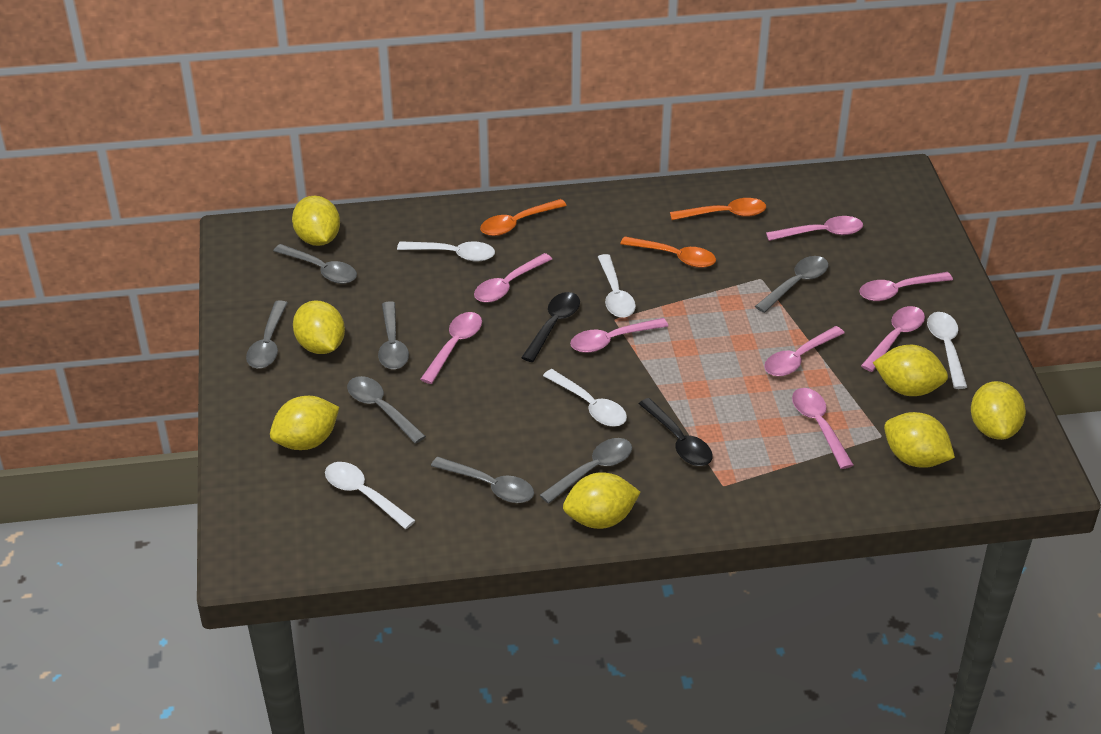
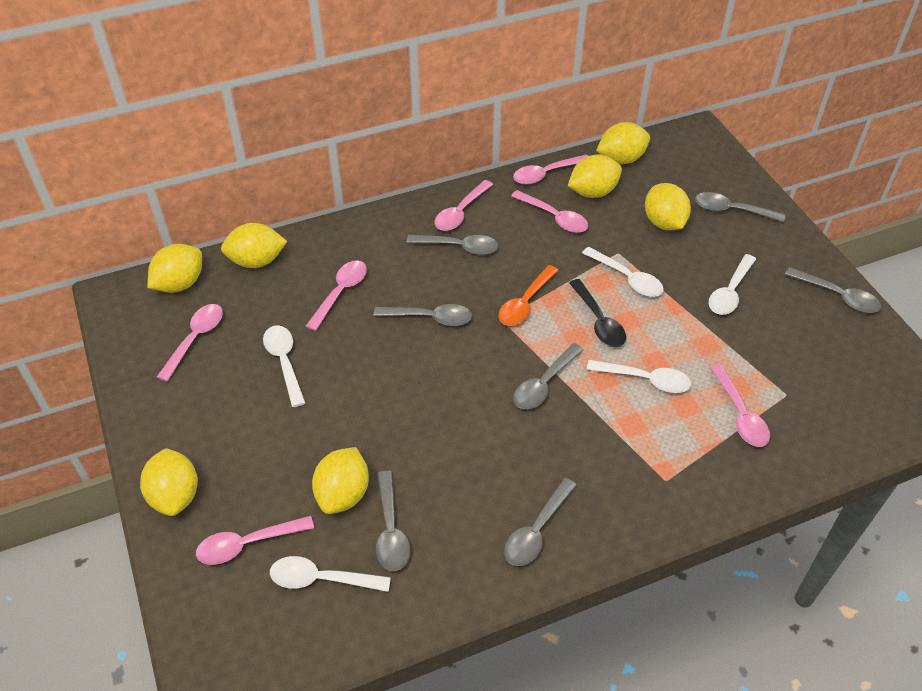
black spoon: [521,292,580,362] [639,398,712,466] = 2 -> [569,279,626,347] = 1
orange spoon: [480,199,567,236] [620,236,716,268] [670,198,766,220] = 3 -> [498,265,558,326] = 1
pink spoon: [420,312,482,384] [474,253,552,303] [570,318,668,353] [764,326,844,376] [766,216,863,241] [792,388,854,469] [859,272,953,301] [861,306,925,372] = 8 -> [157,304,223,382] [196,516,314,565] [305,260,367,331] [434,180,493,231] [511,190,588,233] [513,154,588,184] [710,364,770,447] = 7

